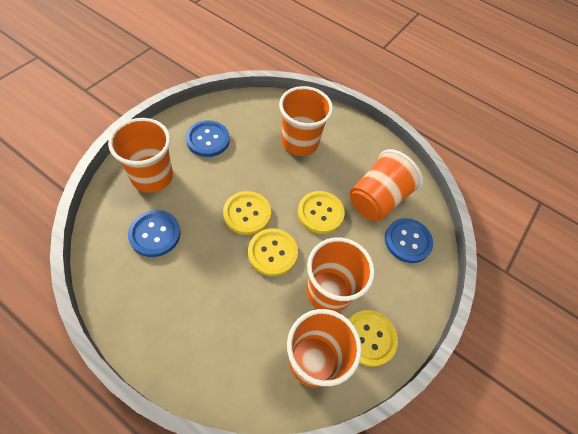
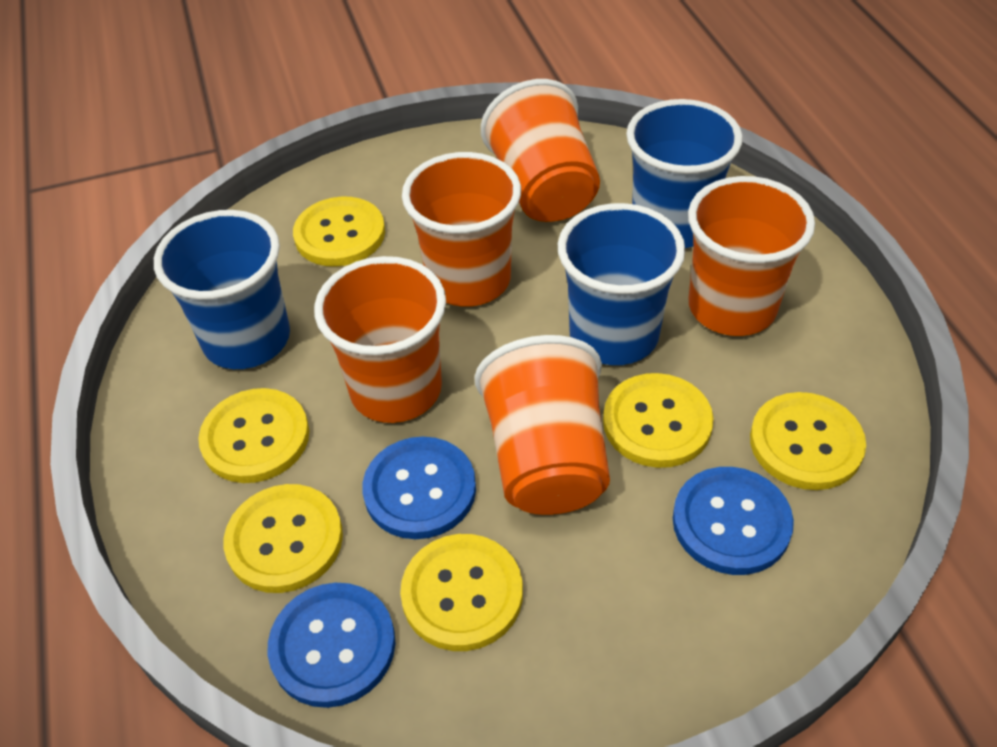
blue cup: none = 0 -> [154,210,290,369] [558,203,686,365] [626,99,743,248] = 3
yellow button: [223,191,271,235] [248,229,298,276] [298,191,345,234] [349,310,398,367] = 4 -> [198,388,309,483] [224,484,343,593] [293,197,385,267] [400,534,523,651] [603,373,713,468] [750,392,866,490] = 6

